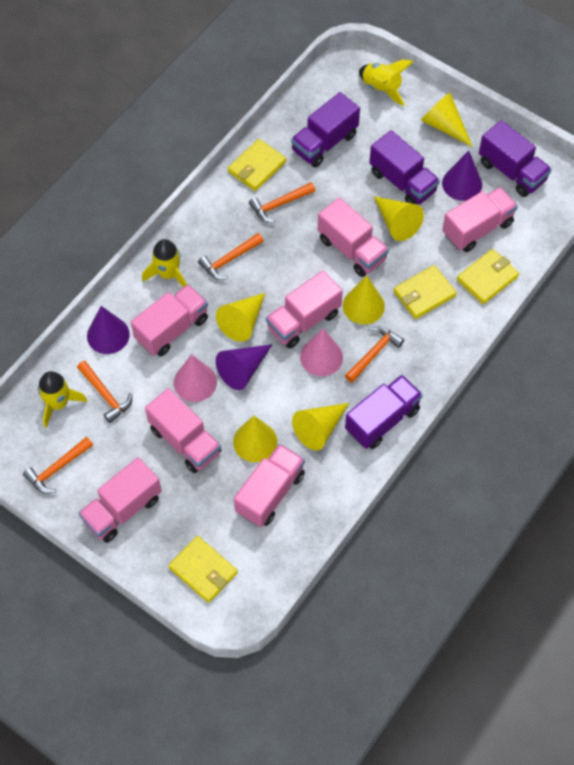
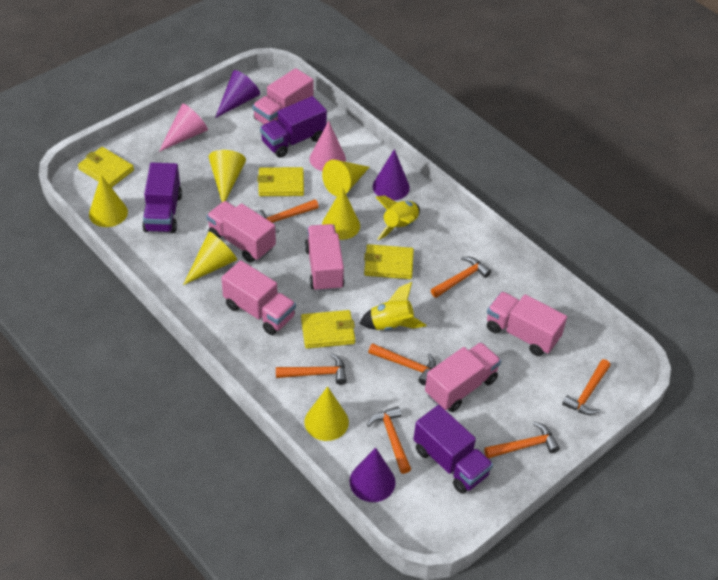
orange hammer: [23,437,93,494] [77,361,132,423] [198,233,264,280] [249,182,316,223] [345,326,404,383] = 5 -> [256,199,319,233] [276,353,347,385] [367,406,411,474] [368,343,436,386] [431,257,491,298] [484,422,560,458] [562,359,611,415] = 7
pink truck: [78,457,162,543] [131,284,208,356] [145,388,221,473] [234,444,305,527] [266,270,343,348] [318,197,389,277] [442,187,518,252] = 7 -> [206,201,276,263] [221,260,296,335] [252,68,314,124] [305,224,345,292] [425,342,501,412] [487,292,567,356] = 6
purple truck: [291,92,360,168] [345,375,423,449] [369,130,440,205] [479,120,552,197] = 4 -> [142,163,182,233] [260,96,327,158] [413,405,493,494] = 3
yellow rocket: [38,371,87,428] [142,239,187,287] [359,59,413,106] = 3 -> [359,282,426,330] [376,195,420,240] = 2

